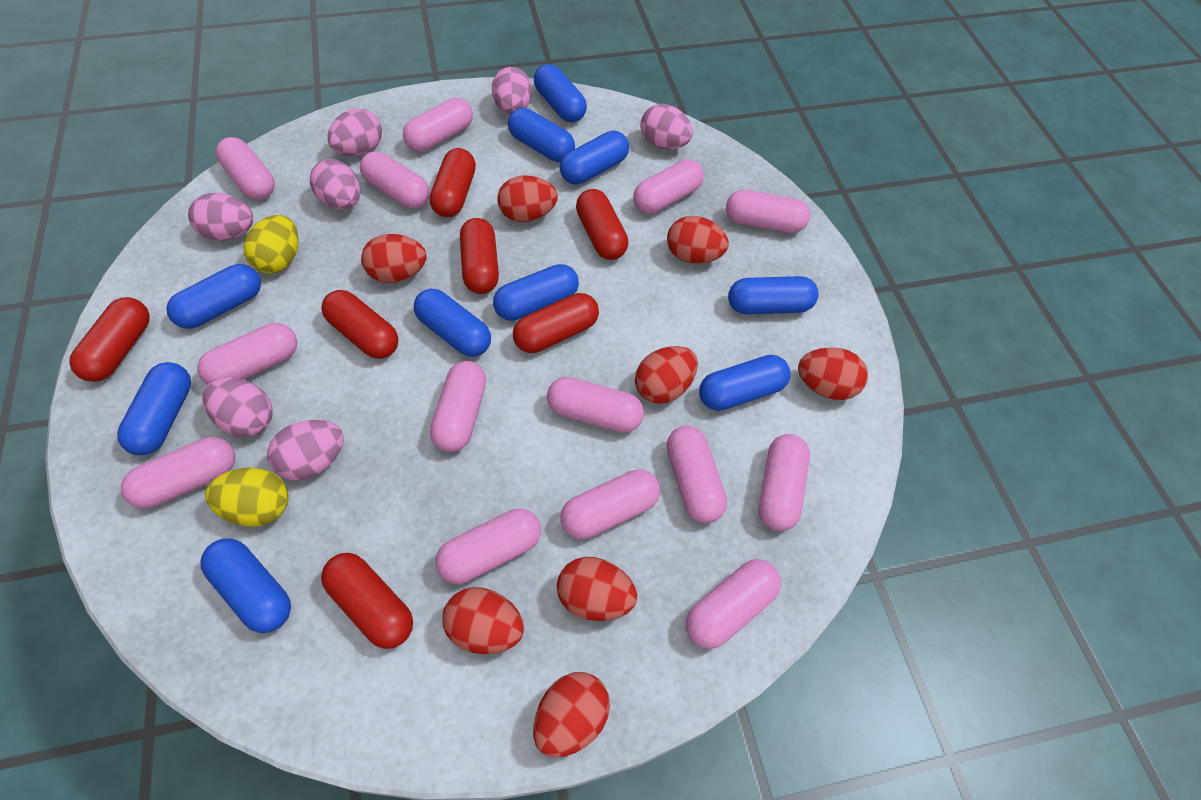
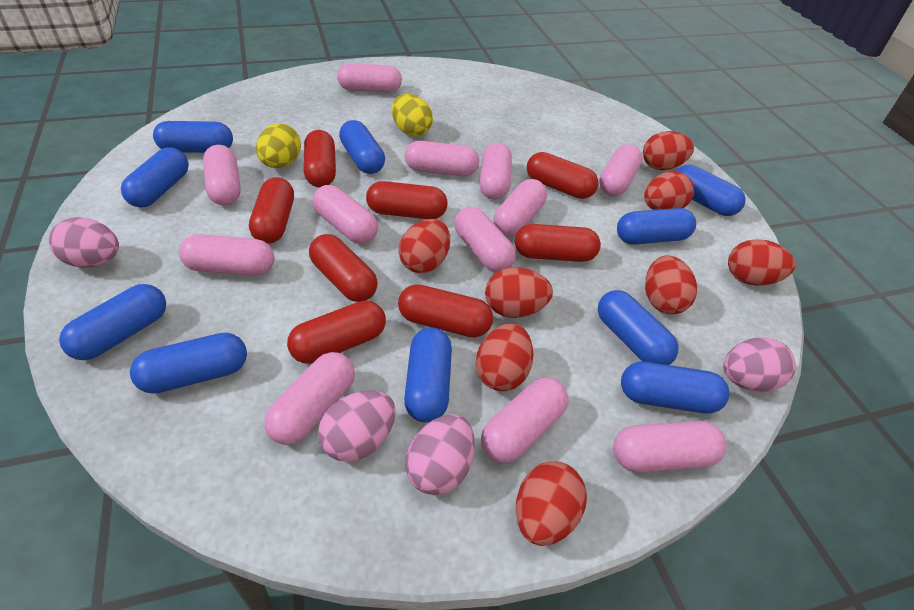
pink capsule: [121,437,235,508] [197,323,297,385] [216,137,275,200] [360,151,430,209] [403,98,473,152] [430,361,486,452] [435,509,541,584] [547,377,644,433] [560,469,660,539] [633,159,704,214] [666,426,727,523] [686,559,781,649] [726,190,810,233] [758,434,810,531] = 14 -> [179,234,274,276] [203,145,241,205] [264,352,355,445] [312,185,378,244] [337,63,402,92] [405,141,479,176] [454,207,516,272] [479,142,512,200] [481,377,569,463] [493,179,547,236] [599,144,643,196] [613,421,727,472] = 12
pink egg: [188,193,253,241] [202,378,273,437] [267,420,344,480] [310,159,360,210] [327,108,382,156] [492,67,532,114] [640,104,693,149] = 7 -> [49,217,119,268] [318,390,396,462] [405,414,475,495] [723,337,796,392] = 4
red capsule: [69,297,149,382] [321,290,398,359] [321,553,413,649] [430,148,476,217] [460,218,499,294] [513,293,599,353] [576,189,628,260] = 7 -> [249,177,294,244] [287,301,386,364] [304,130,336,187] [309,234,378,302] [366,181,448,219] [398,284,493,337] [515,224,601,262] [527,152,598,199] = 8

